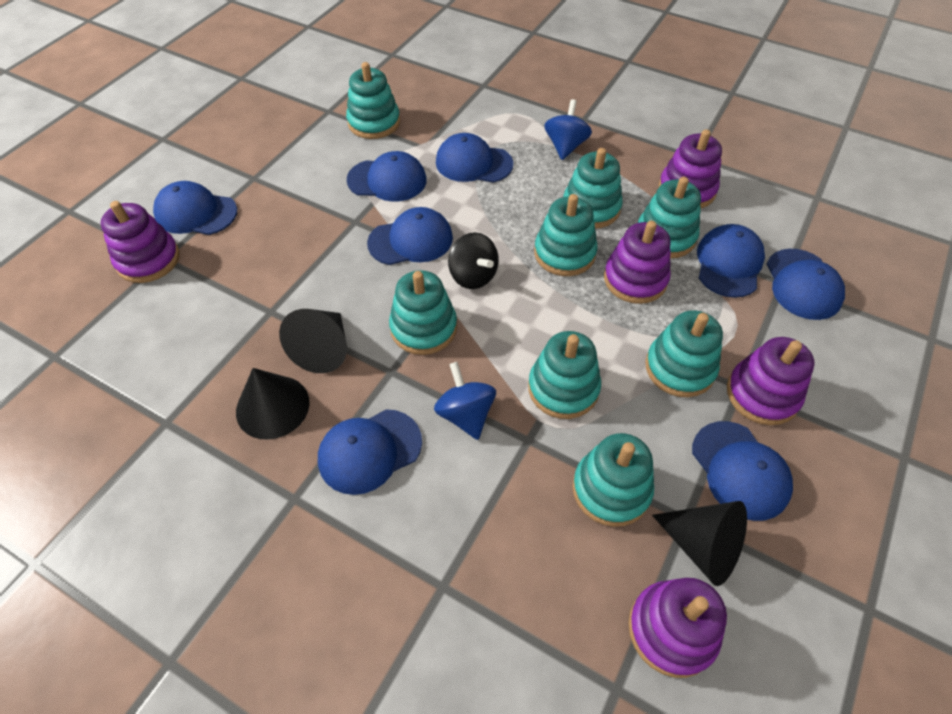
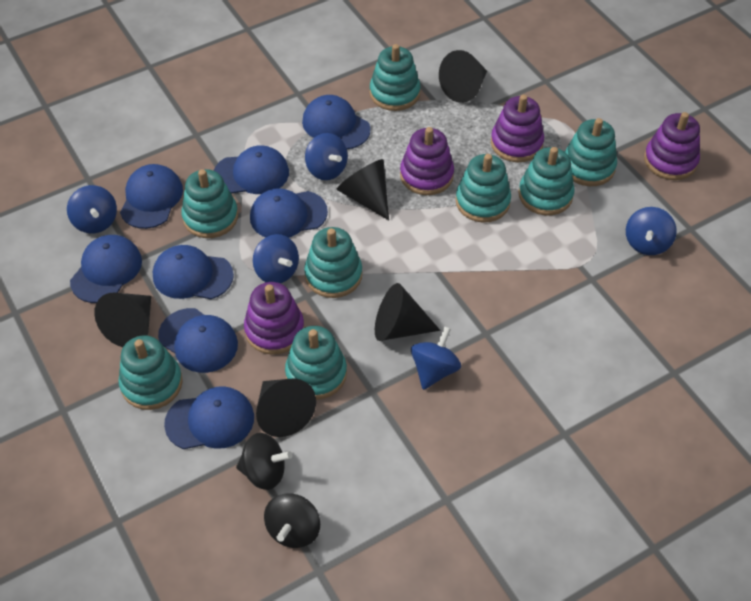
black cone: [236,368,310,440] [279,309,347,373] [652,501,747,586] = 3 -> [94,292,151,347] [256,378,316,437] [336,159,389,220] [375,283,440,341] [439,50,487,103] = 5
black spinning top: [448,232,499,289] = 1 -> [236,433,292,490] [264,493,320,548] = 2
blue spinning top: [434,362,496,440] [544,99,592,160] = 2 -> [67,185,117,233] [253,234,299,283] [305,133,348,180] [411,326,461,390] [626,207,677,255] = 5
purple stacking toy: [101,201,180,283] [604,221,671,304] [628,578,727,678] [658,129,722,208] [727,337,814,425] = 5 -> [244,282,304,355] [400,127,454,195] [491,95,544,162] [644,112,700,180] = 4

